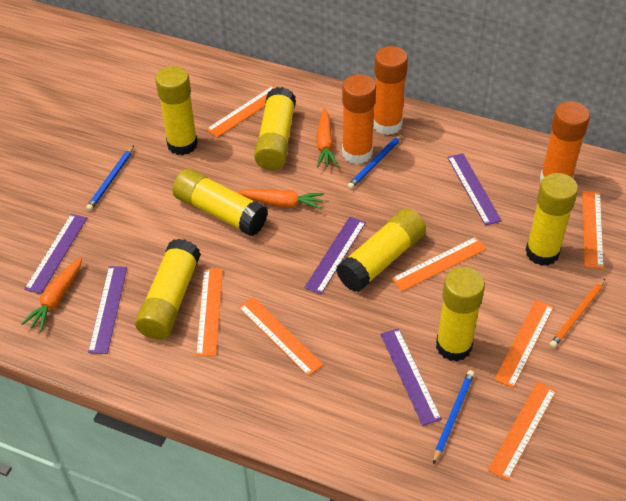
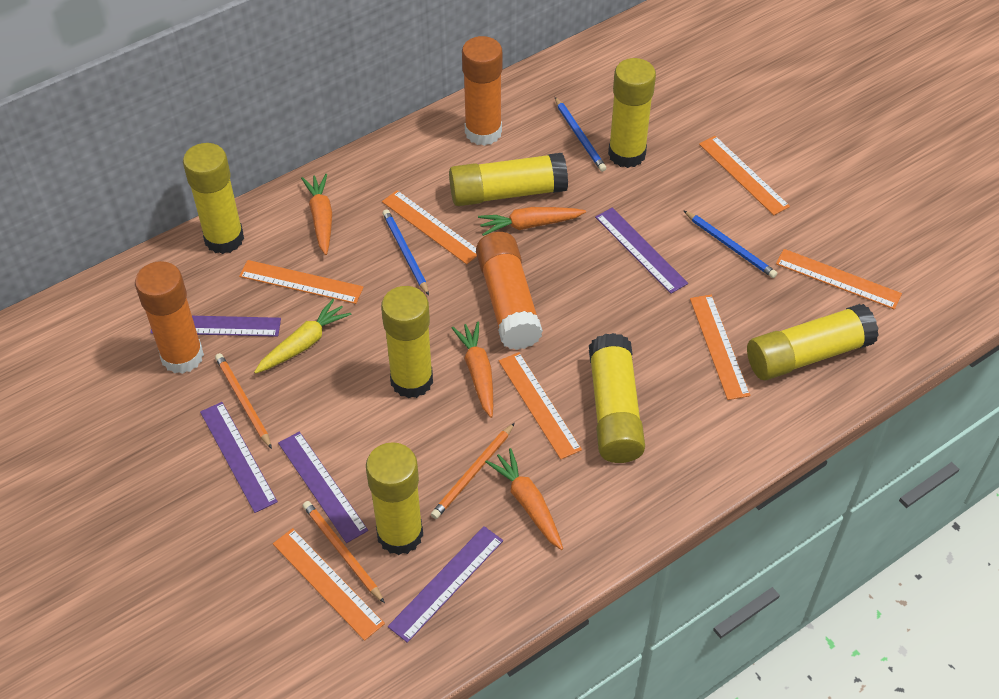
orange carrot: [21,257,82,331] [236,189,325,210] [316,108,338,167] = 3 -> [301,174,332,255] [452,321,493,418] [478,207,586,236] [485,448,563,550] = 4
orange pencil: [550,279,605,348] = 1 -> [215,353,272,449] [303,501,385,603] [431,423,515,519] = 3
yellow carrot: none = 0 -> [254,299,351,374] = 1

